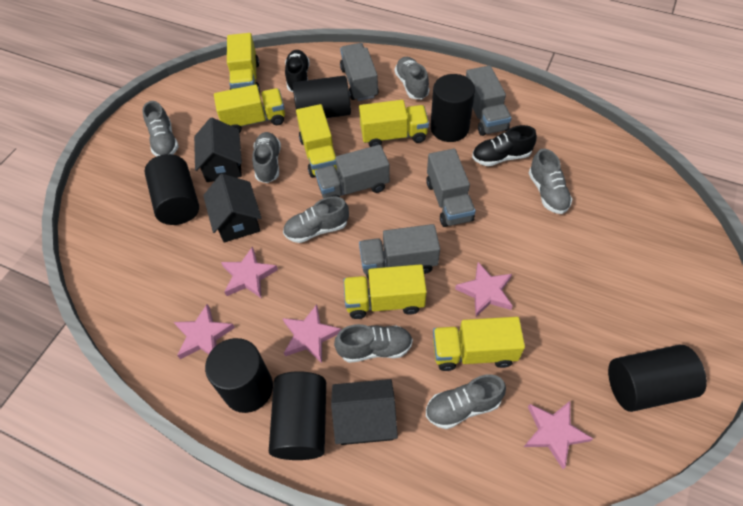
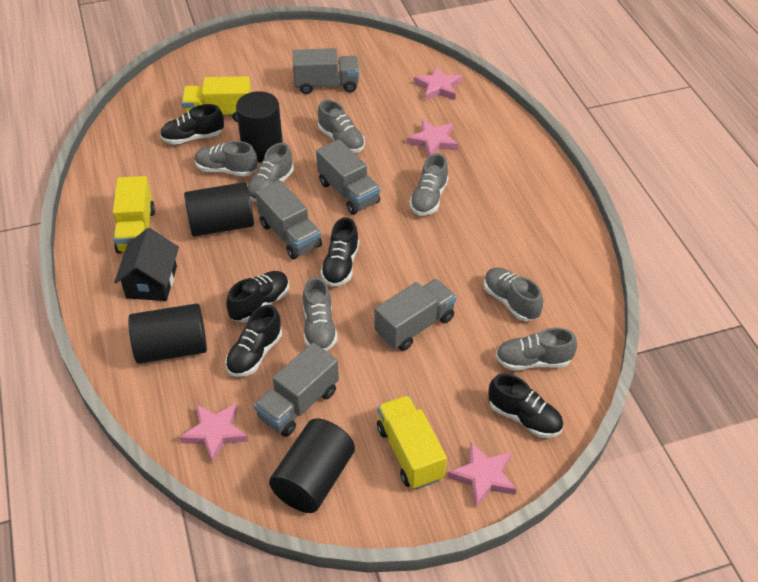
black cylinder: [144,154,199,225] [205,338,273,413] [269,371,326,460] [293,76,351,118] [430,74,475,142] [608,345,707,412] = 6 -> [128,303,207,364] [184,182,254,237] [236,91,283,163] [269,418,355,513] = 4
black house: [194,117,242,182] [203,174,261,243] [331,379,398,445] = 3 -> [114,228,179,301] = 1
black shoe: [285,50,310,92] [472,125,537,166] = 2 -> [160,104,224,145] [225,305,282,377] [226,271,289,322] [320,217,359,287] [488,374,563,438] = 5
pink star: [174,304,235,359] [221,246,278,298] [283,304,341,363] [455,262,513,317] [524,401,593,469] = 5 -> [179,403,248,464] [407,119,458,157] [414,66,462,101] [448,442,517,507] = 4
yellow truck: [214,85,285,133] [227,33,260,94] [296,104,337,178] [343,264,427,319] [359,100,429,147] [433,317,525,371] = 6 -> [113,176,155,254] [182,76,251,122] [377,395,447,489] = 3

